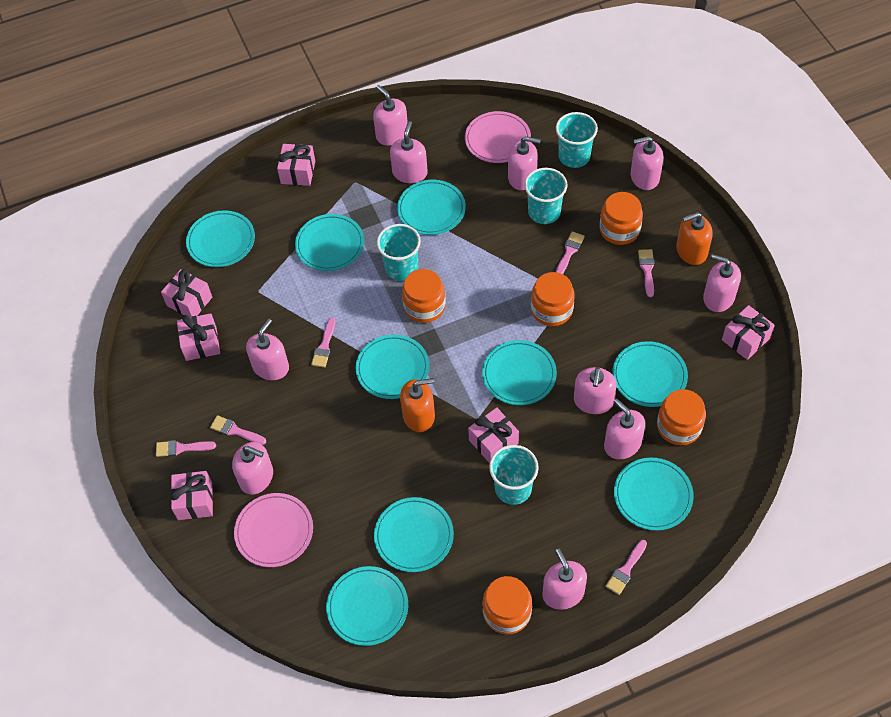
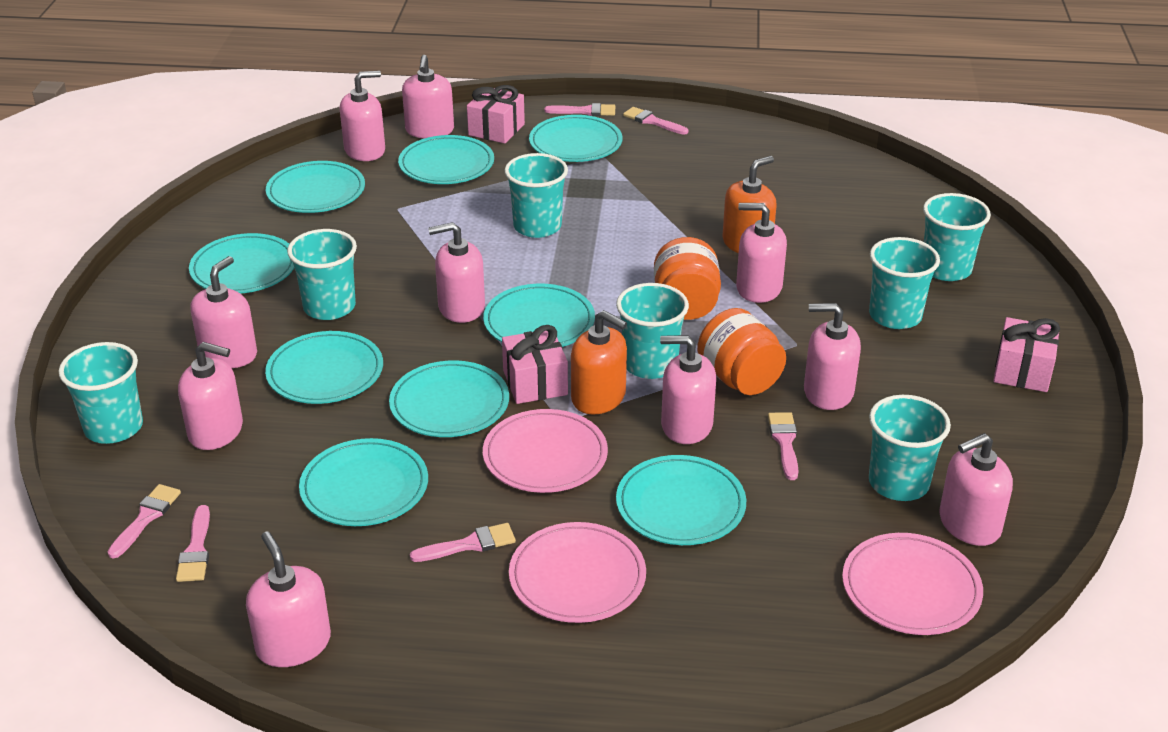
orange jar: [402,269,446,323] [482,576,532,634] [531,272,575,326] [600,192,643,245] [657,389,706,445] = 5 -> [654,237,721,320] [697,308,786,395] = 2
pink gift: [161,269,212,317] [170,471,213,520] [177,313,220,361] [277,144,315,186] [468,407,519,463] [722,305,775,360] = 6 -> [467,85,525,144] [502,325,568,404] [993,317,1060,392] = 3
pink plate: [234,493,313,567] [465,111,531,163] = 2 -> [483,409,608,493] [509,522,646,623] [842,533,983,635] = 3
turquoise cup: [377,224,421,281] [489,445,539,505] [524,168,568,224] [556,112,598,168] = 4 -> [59,342,143,444] [287,229,357,320] [505,153,568,238] [616,283,689,379] [869,237,940,329] [869,395,951,501] [923,193,991,281] = 7

